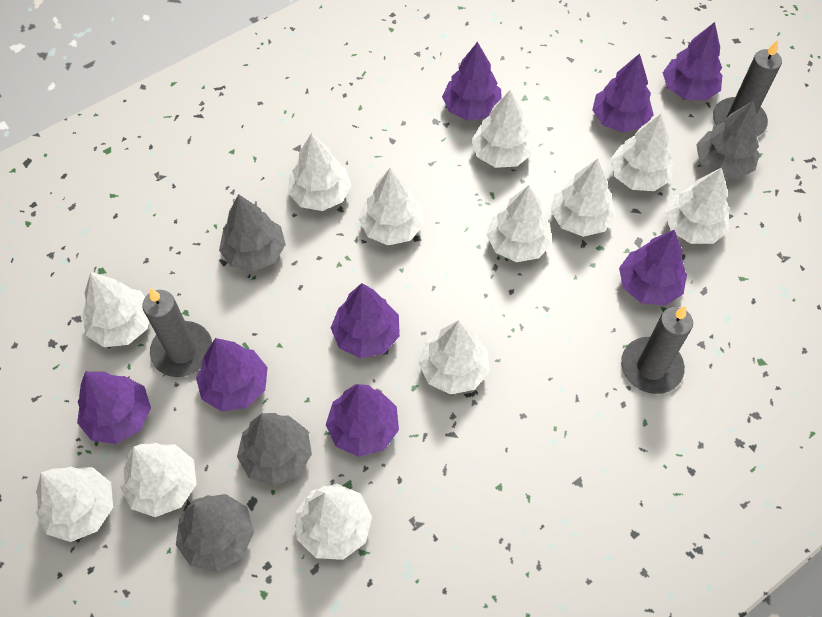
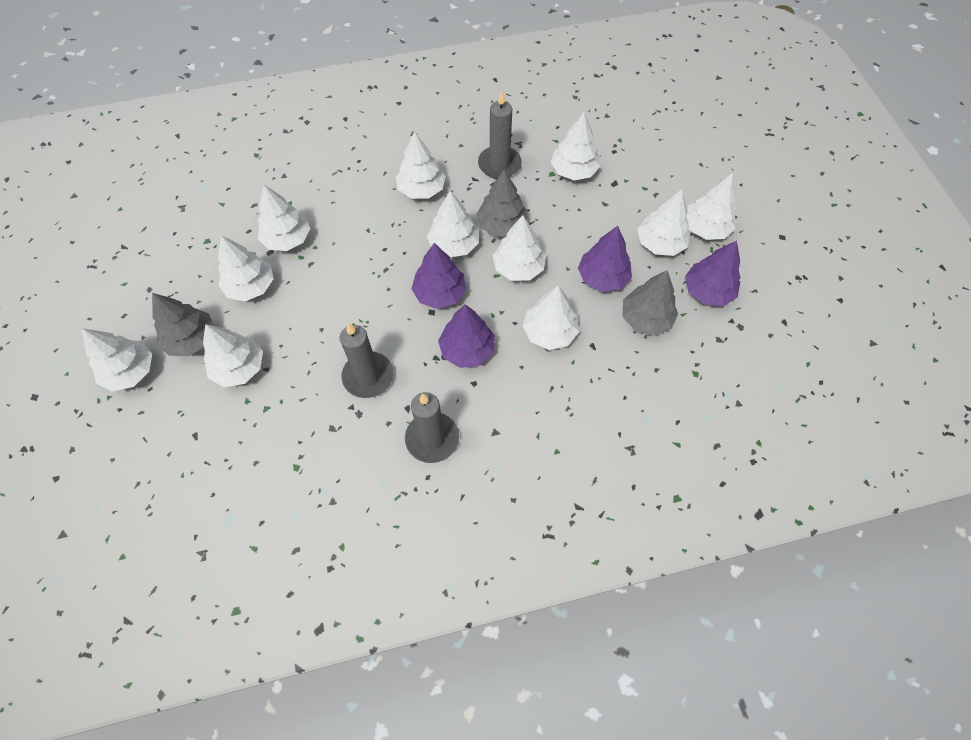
grey tree: [176,494,254,572] [219,194,286,272] [237,413,312,486] [696,100,760,179] = 4 -> [152,293,214,356] [476,170,528,237] [622,270,678,336] = 3
purple tree: [77,372,151,444] [196,338,268,412] [326,384,399,457] [331,283,400,358] [442,42,502,121] [592,53,654,133] [619,230,687,306] [663,22,723,100] = 8 -> [411,243,466,309] [438,304,495,368] [578,226,632,292] [685,241,741,306] = 4
white tree: [36,466,113,542] [83,272,149,347] [120,443,197,517] [288,133,351,211] [295,483,372,560] [359,168,424,245] [419,320,489,395] [471,90,533,168] [486,185,552,262] [551,159,616,237] [610,114,674,191] [664,167,730,244] = 12 -> [82,328,152,392] [203,324,263,387] [218,235,274,301] [258,184,310,251] [396,131,446,199] [427,191,479,257] [492,215,546,281] [523,285,579,350] [551,112,600,180] [638,189,690,256] [686,173,737,240] = 11

